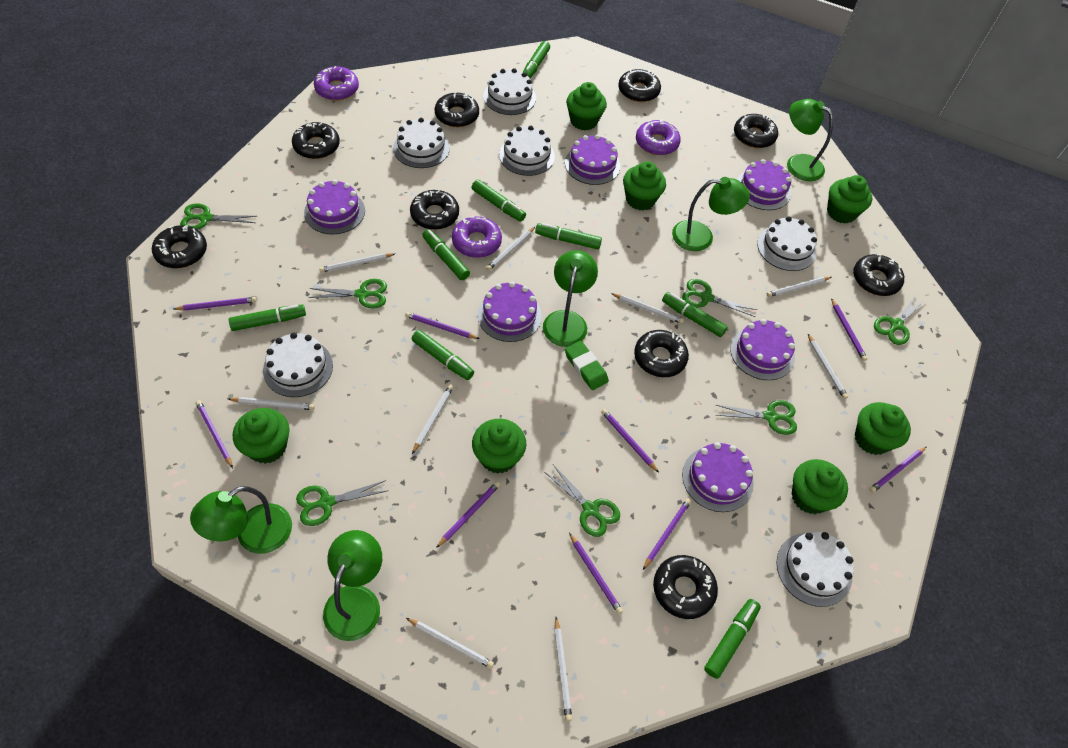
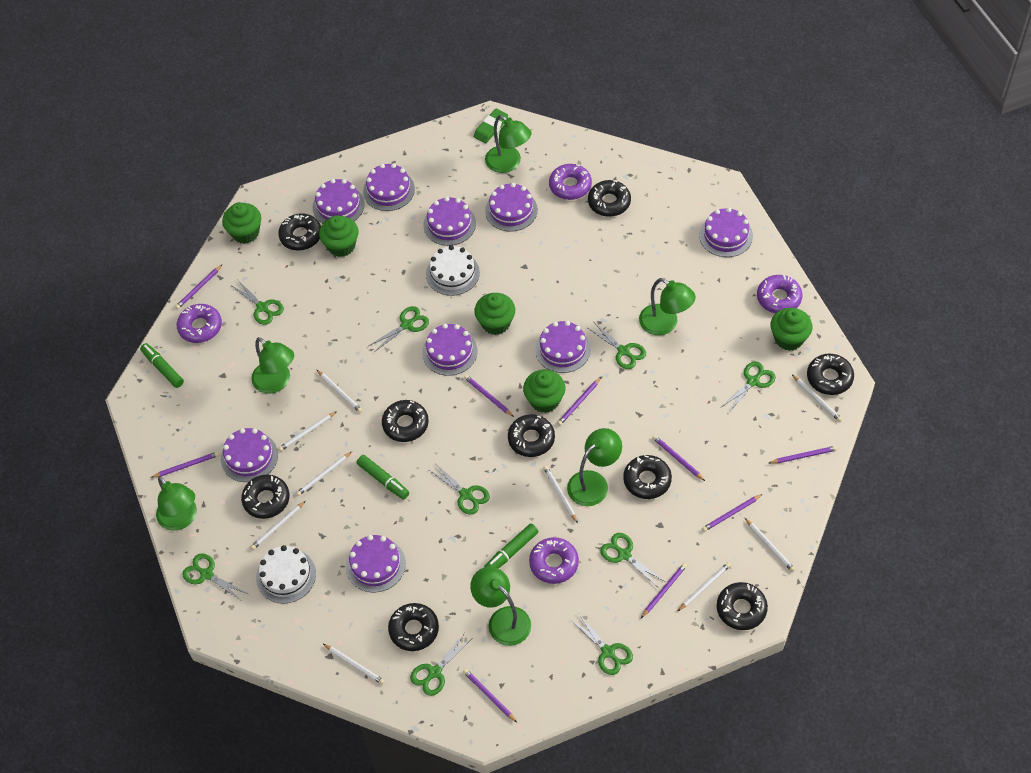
green cupcake: [233,408,290,464] [472,419,526,474] [566,82,607,130] [623,161,666,211] [792,459,848,514] [827,175,872,224] [855,402,911,455] = 7 -> [222,202,261,244] [319,215,359,257] [474,293,515,335] [523,370,566,413] [771,308,813,351] = 5
green lamp: [190,486,292,554] [323,530,382,641] [543,250,598,347] [672,177,750,251] [787,99,833,181] = 5 -> [156,476,197,531] [251,337,294,394] [470,567,531,646] [485,115,532,173] [567,428,622,506] [639,278,696,335] = 6
green marker: [229,304,306,331] [412,330,474,380] [422,229,470,280] [471,180,526,222] [522,41,550,78] [535,223,602,249] [662,292,728,337] [704,599,761,679] = 8 -> [140,343,184,388] [357,455,409,499] [484,524,538,569] = 3
green scissors: [180,203,257,230] [296,480,387,526] [309,279,387,309] [544,465,620,537] [682,279,757,317] [716,400,797,435] [874,294,926,345] = 7 -> [182,553,248,600] [232,281,284,325] [369,306,429,352] [410,633,471,696] [429,463,490,515] [571,613,633,675] [588,322,646,369] [600,533,664,587] [720,361,776,413] = 9
purple cake: [304,180,365,234] [477,282,542,342] [565,135,620,185] [682,442,754,512] [730,319,795,380] [737,159,791,210] = 6 -> [221,428,278,482] [312,179,365,223] [346,535,406,592] [363,163,415,211] [422,324,478,376] [423,197,476,246] [485,183,538,231] [535,321,591,373] [699,208,753,257] = 9
purple donut: [314,66,359,101] [452,216,502,258] [636,119,681,155] = 3 -> [177,304,222,343] [529,537,579,584] [549,164,592,200] [757,275,802,313] = 4
white cake: [263,332,333,397] [393,118,450,168] [483,68,536,115] [499,126,555,176] [757,216,817,271] [776,532,854,607] = 6 -> [256,545,316,604] [426,245,480,296] = 2

